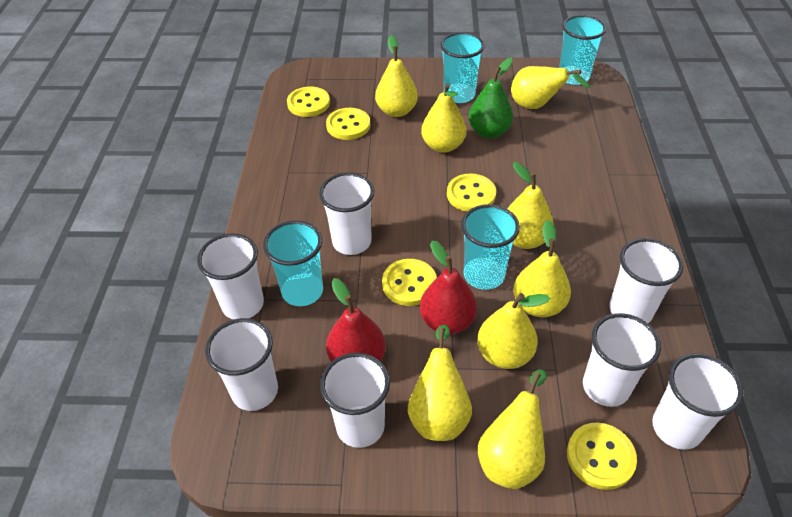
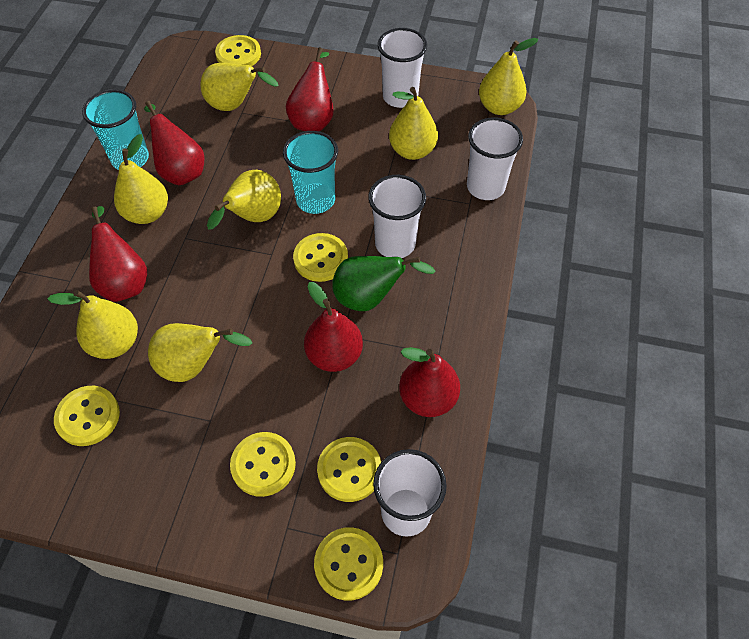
red pear: [326,278,386,362] [420,241,477,334] = 2 -> [89,206,147,302] [144,101,204,185] [286,47,334,131] [304,282,363,372] [399,347,460,417] = 5
turquoise cup: [263,220,323,306] [440,32,485,103] [461,204,520,290] [559,15,606,85] = 4 -> [82,89,149,170] [283,131,338,214] = 2
white cup: [197,233,264,319] [205,318,278,411] [319,173,375,255] [320,353,390,448] [583,313,661,407] [609,238,683,323] [652,353,743,450] = 7 -> [368,175,426,258] [373,449,447,537] [378,28,427,108] [467,117,523,200] = 4
yellow button: [287,87,330,117] [326,108,370,140] [382,259,437,306] [447,173,496,212] [567,423,637,490] = 5 -> [54,386,120,446] [215,35,261,66] [230,432,296,497] [293,233,348,282] [314,527,383,601] [317,437,381,502] = 6
yellow pear: [375,35,418,117] [407,325,472,441] [421,83,466,153] [477,293,551,369] [478,370,547,489] [507,162,554,249] [511,66,590,109] [513,220,571,317] = 8 -> [47,290,138,359] [114,134,168,224] [148,323,252,382] [200,63,278,111] [207,170,281,230] [389,87,438,160] [479,38,538,115] = 7

